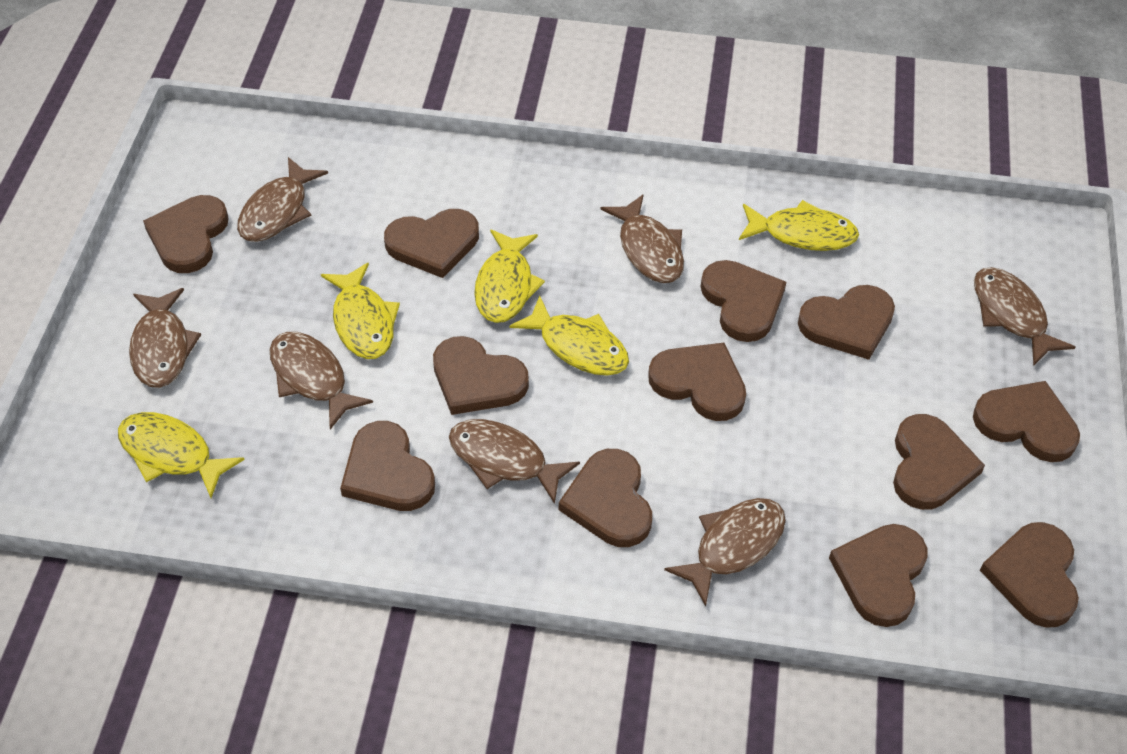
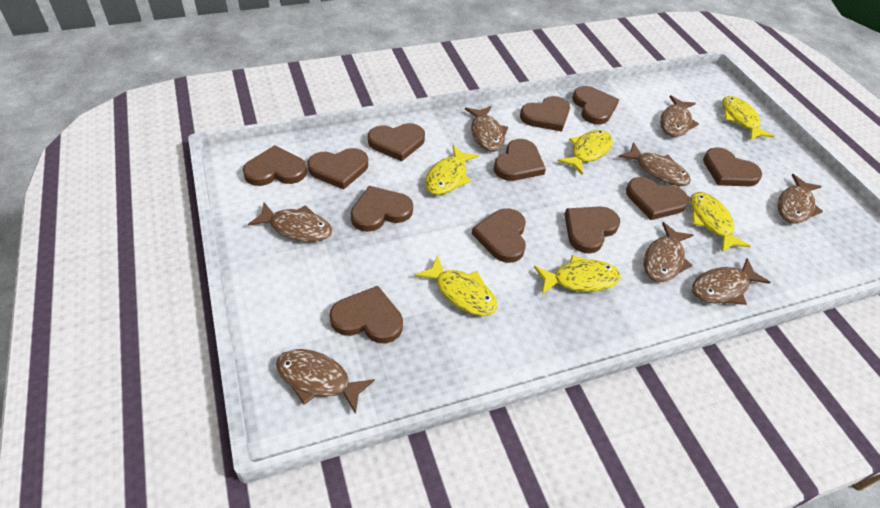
brown fish: [129,288,201,388] [237,157,328,242] [269,332,373,429] [449,419,580,504] [601,194,684,283] [664,498,786,606] [974,267,1076,366] = 7 -> [248,202,332,242] [276,349,375,414] [465,106,508,152] [618,142,691,186] [644,222,693,282] [660,95,699,137] [692,258,771,305] [778,174,823,224] = 8
yellow fish: [118,412,245,498] [321,262,400,359] [474,229,545,323] [509,295,629,376] [739,200,859,251] = 5 -> [415,255,497,316] [425,145,479,195] [534,255,620,294] [558,130,613,175] [690,192,750,252] [722,96,774,140] = 6

